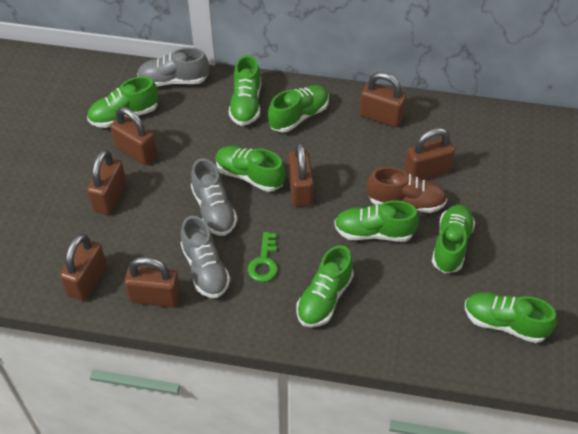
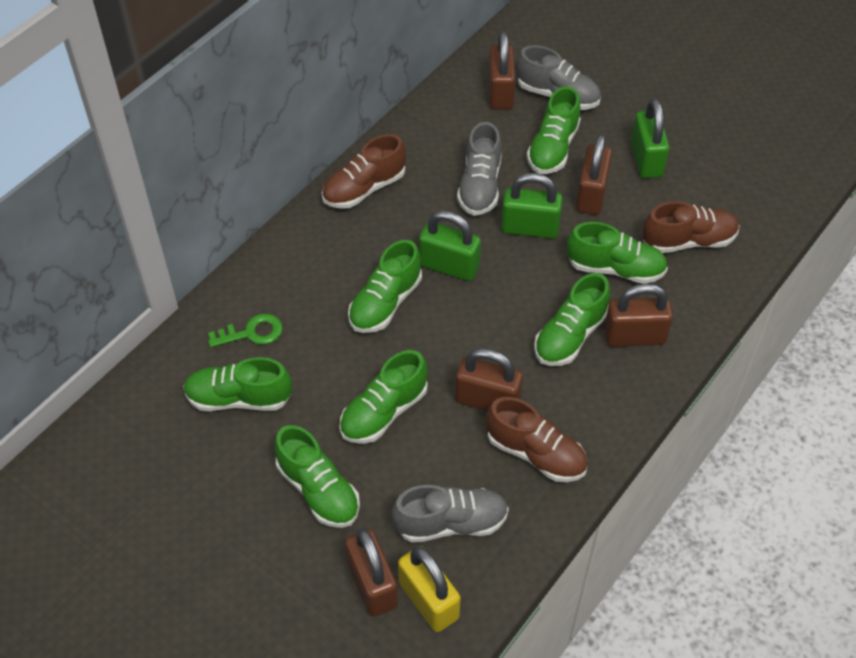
brown padlock: [60,234,107,301] [87,150,127,215] [110,107,158,165] [124,257,181,308] [288,142,314,207] [359,72,407,127] [404,128,455,180] = 7 -> [345,528,398,617] [455,348,523,411] [488,32,516,110] [576,134,612,215] [604,283,673,347] = 5
brown shoe: [367,167,447,213] = 1 -> [322,134,406,209] [486,397,588,482] [643,201,740,253] = 3
green padlock: none = 0 -> [419,210,481,281] [501,173,563,239] [631,98,669,178] = 3
green shoe: [87,76,159,128] [216,146,285,192] [229,55,261,126] [268,85,329,132] [296,245,354,327] [334,200,419,242] [432,205,475,273] [465,292,557,343] = 8 -> [183,357,292,411] [274,425,360,528] [340,350,428,444] [348,240,422,333] [527,86,581,174] [534,273,610,366] [567,222,668,284] = 7
yellow padlock: none = 0 -> [398,546,461,632] = 1

